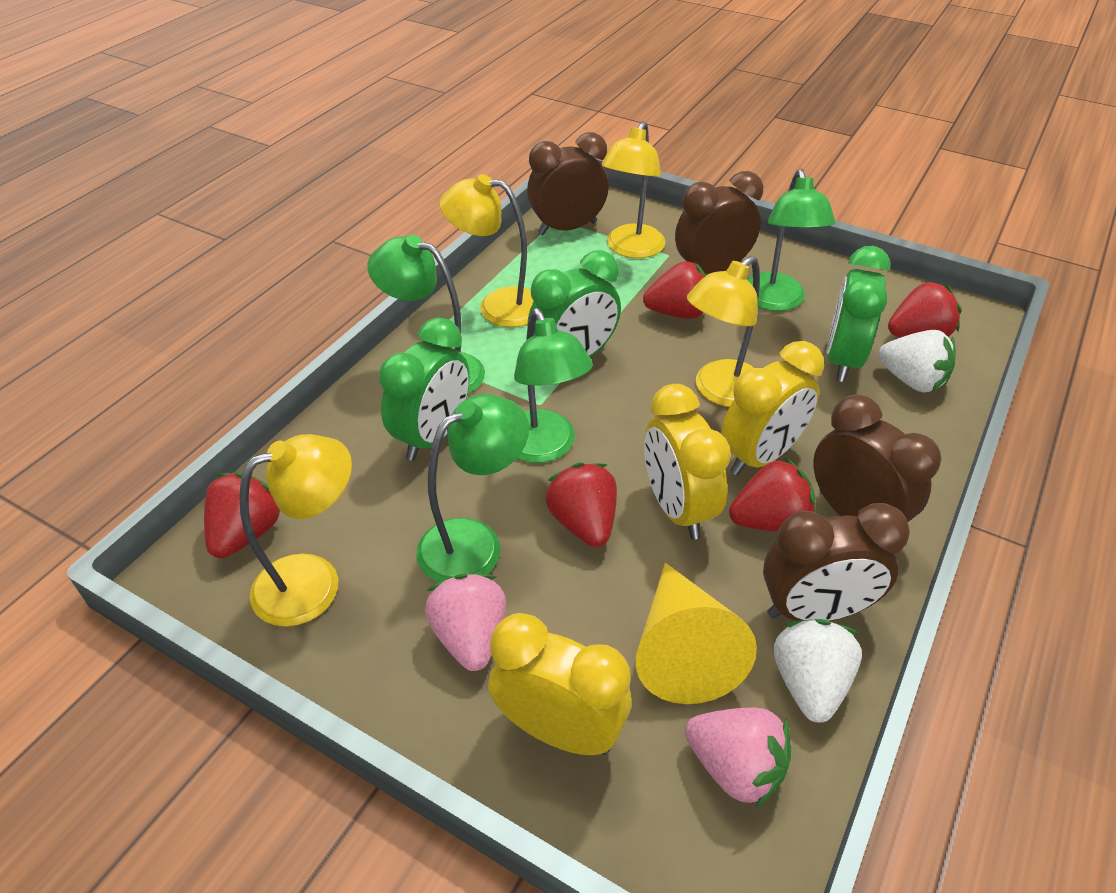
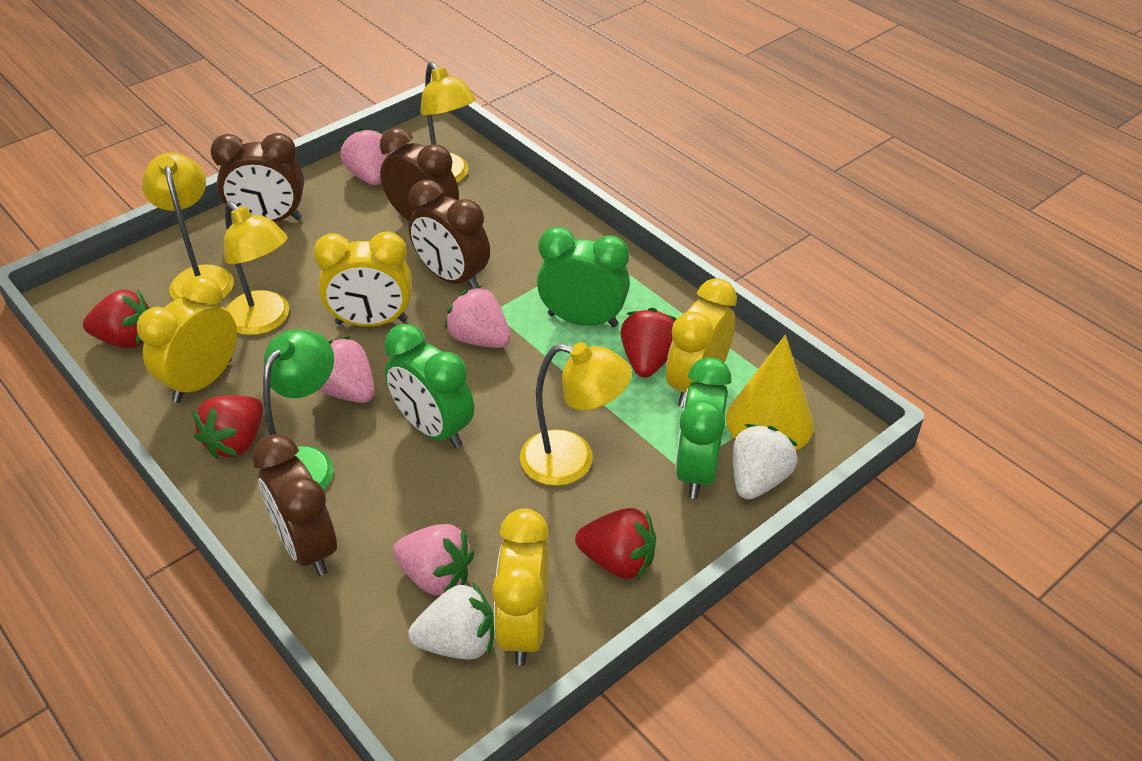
green lamp: [367,235,485,394] [416,394,529,583] [514,308,593,463] [747,169,835,311] = 4 -> [263,329,334,490] = 1
pink strawberry: [425,574,506,671] [685,708,791,808] = 2 -> [319,336,375,403] [340,128,391,185] [393,524,474,595] [445,286,510,348] = 4
red strawberry: [204,473,280,558] [546,463,617,547] [643,261,706,319] [729,458,816,532] [888,281,962,337] = 5 -> [83,290,150,348] [193,395,263,459] [575,508,656,580] [620,308,677,378] = 4
yellow clock: [488,613,631,755] [644,384,731,540] [721,341,824,476] = 3 -> [137,275,237,403] [313,232,412,327] [492,508,549,666] [666,278,737,407] = 4

